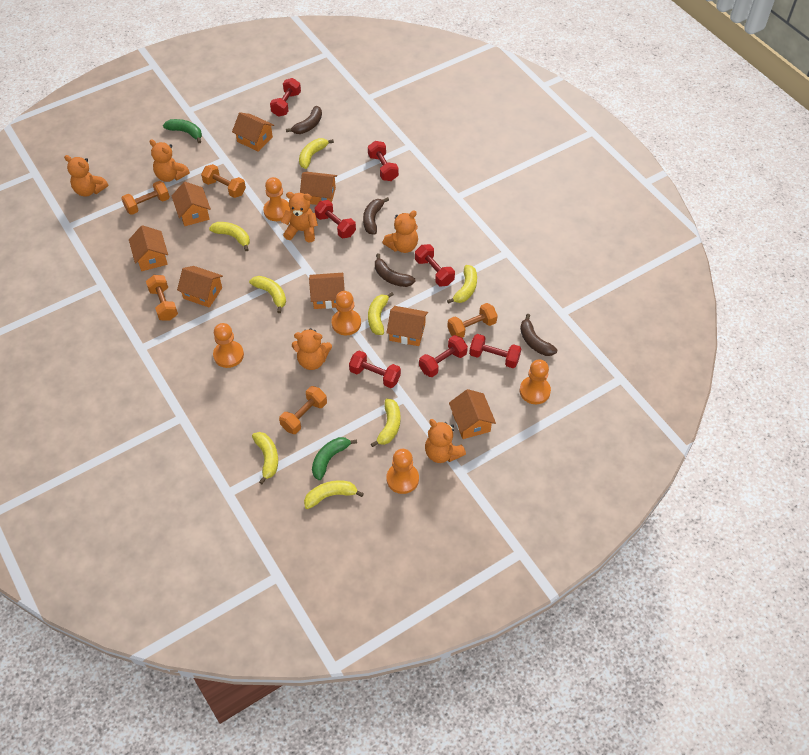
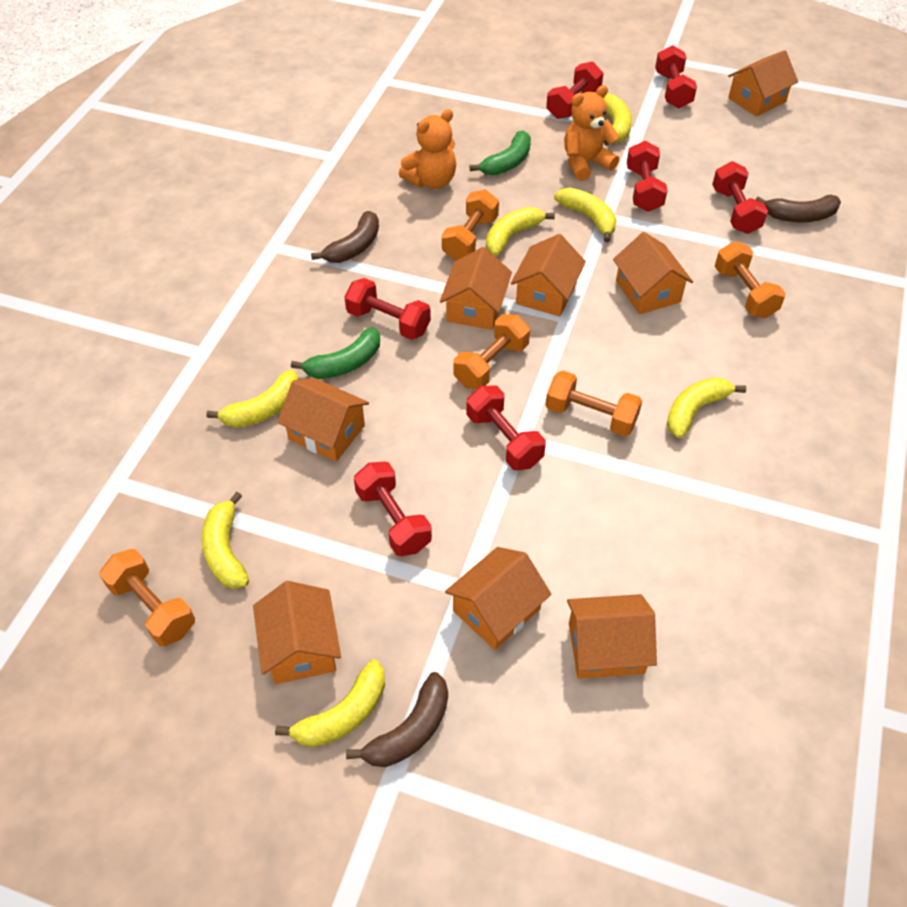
brown banana: [286,106,322,134] [363,197,389,234] [375,253,416,287] [520,314,557,356] = 4 -> [311,211,379,263] [346,672,448,767] [756,195,841,222] = 3
orange pawn: [213,323,244,368] [263,177,291,221] [332,291,361,335] [386,449,419,494] [520,359,551,404] = 5 -> none = 0
orange teddy bear: [64,155,108,197] [150,139,190,182] [281,192,318,242] [292,328,332,370] [382,210,418,253] [425,419,466,463] = 6 -> [399,109,456,189] [564,85,619,181] = 2
yellow banana: [209,222,250,251] [249,276,286,313] [252,432,278,484] [299,138,334,169] [304,480,364,509] [368,292,394,335] [371,399,401,447] [447,265,477,304] = 8 -> [201,492,249,589] [206,370,299,428] [275,659,385,747] [486,207,555,256] [554,188,617,242] [603,94,632,146] [666,377,746,438] = 7

